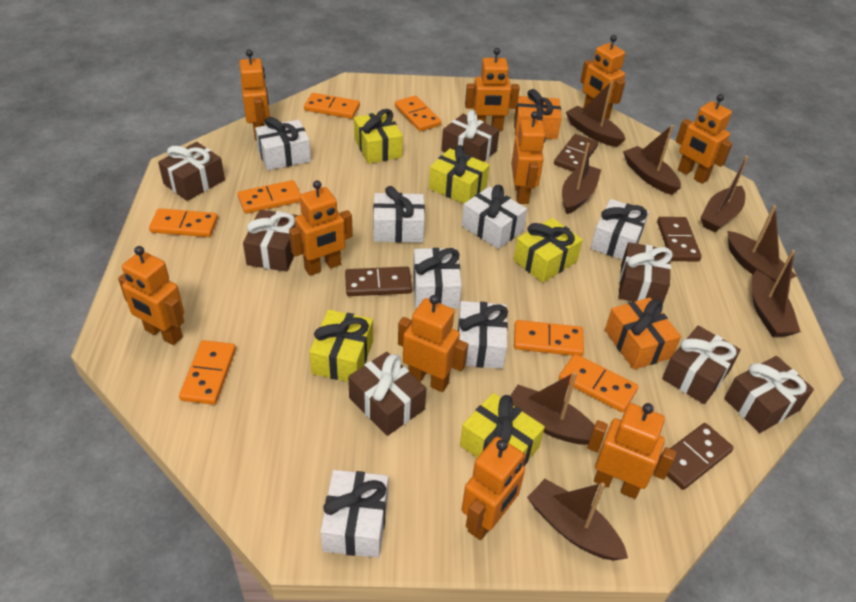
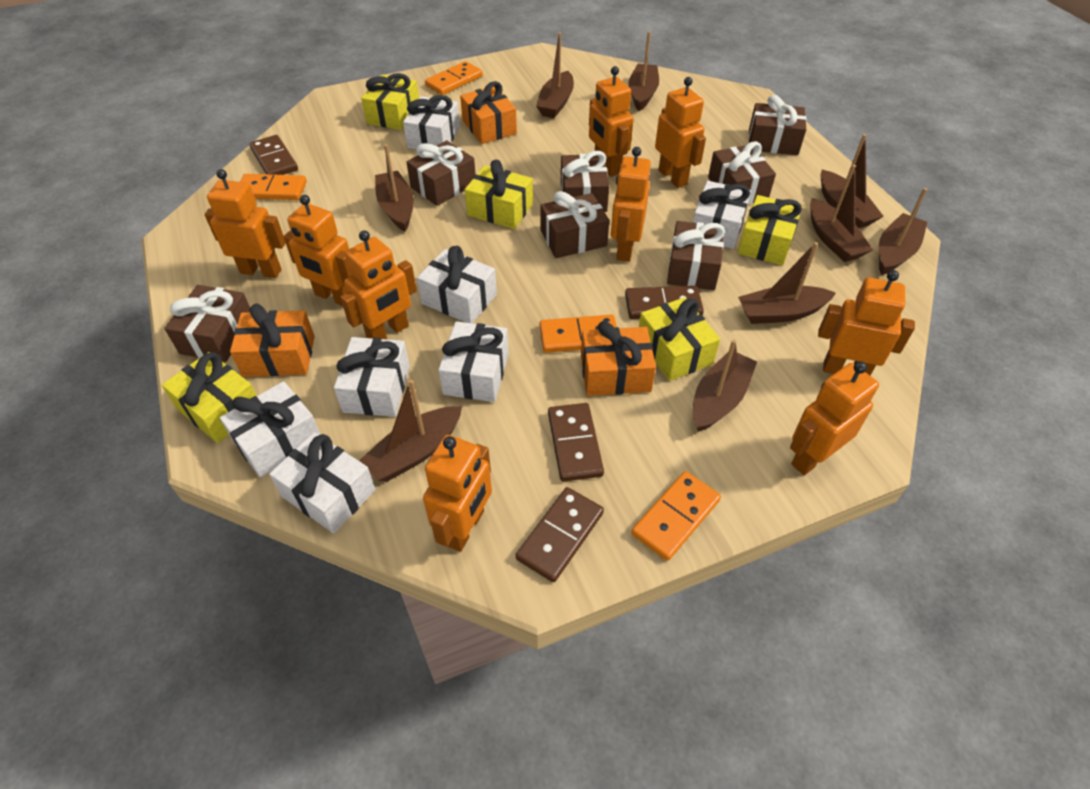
brown boat: [510,372,595,445] [527,479,628,560] [562,143,601,214] [566,81,626,147] [623,125,681,195] [700,156,748,232] [727,205,797,282] [752,250,801,337] = 8 -> [360,380,462,481] [375,144,414,231] [536,32,574,118] [629,31,659,111] [693,340,757,432] [738,242,836,324] [810,164,873,262] [820,134,884,228] [879,188,927,275] = 9
orange domino: [149,208,218,237] [179,340,236,405] [238,180,301,214] [304,93,360,119] [395,96,441,131] [514,320,584,356] [559,354,638,412] = 7 -> [240,174,307,200] [425,61,483,95] [540,314,617,353] [631,471,721,561] = 4
orange gift: [514,89,562,139] [605,298,681,370] = 2 -> [230,303,315,377] [460,81,517,144] [581,321,656,396] = 3
orange robot: [118,246,184,345] [239,49,270,141] [289,180,353,276] [398,295,468,392] [462,437,526,540] [465,48,520,131] [511,111,546,204] [580,35,625,119] [587,403,676,499] [676,94,733,184] = 10 -> [204,169,285,278] [284,195,352,306] [340,230,417,339] [423,435,492,552] [589,66,634,177] [611,147,651,262] [655,77,706,188] [790,361,879,475] [818,270,915,376] = 9

